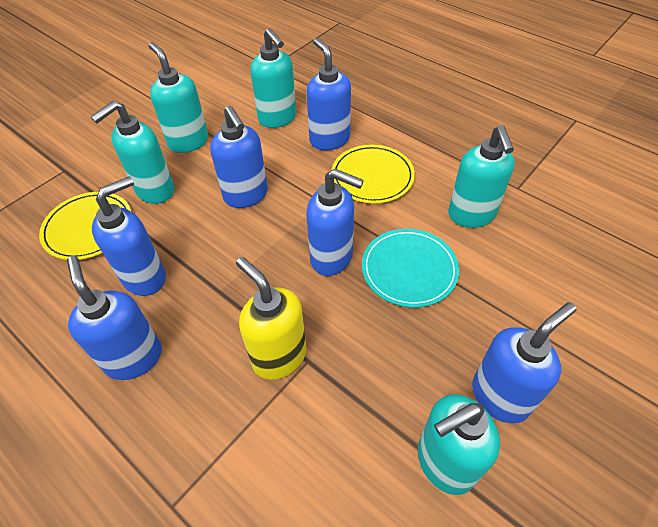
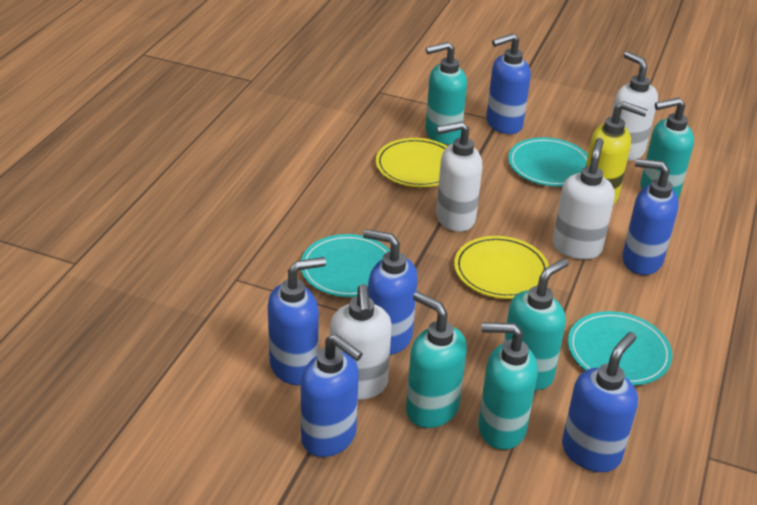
turquoise plate: [362,229,459,308] = 1 -> [301,234,390,297] [508,137,588,187] [568,311,673,385] = 3
white soap dispenser: none = 0 -> [330,284,392,400] [436,121,482,232] [553,138,615,260] [611,51,658,161] = 4

